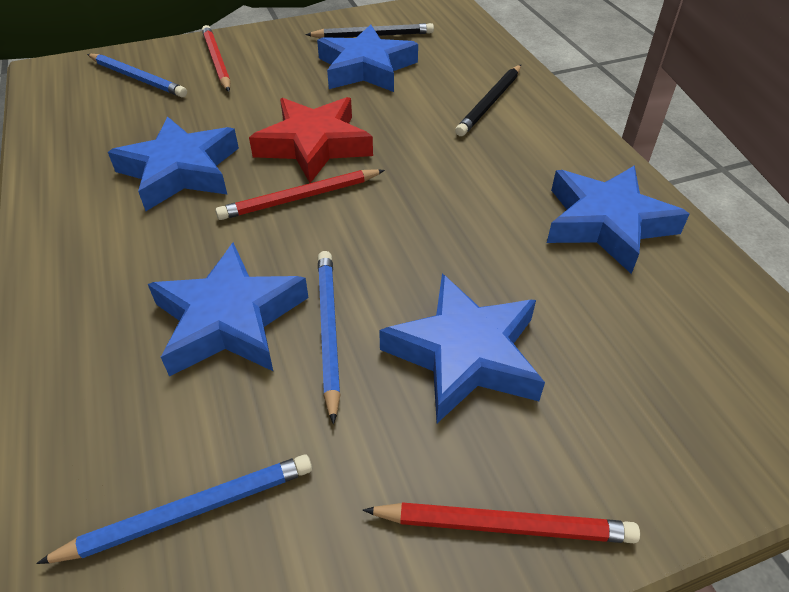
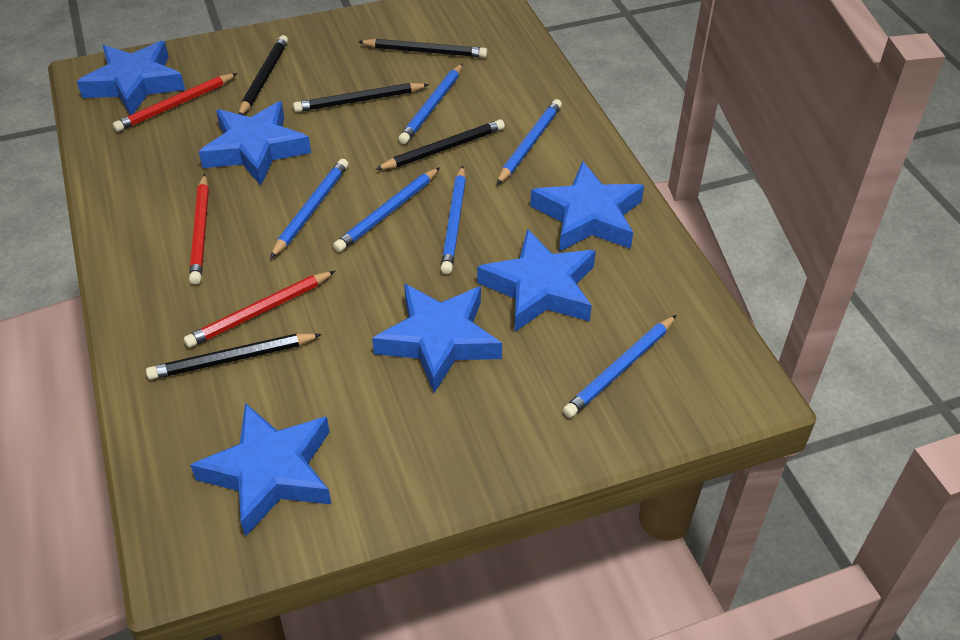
black pencil: [305,23,434,38] [455,65,521,136] = 2 -> [146,333,322,380] [239,35,288,115] [293,83,429,112] [358,39,487,58] [375,119,505,170] = 5
blue pencil: [36,454,312,564] [87,54,187,97] [318,251,341,424] = 3 -> [270,159,348,259] [333,167,440,252] [398,63,463,144] [441,165,466,274] [497,99,562,185] [563,315,676,418] = 6
blue star: [108,116,239,211] [148,243,309,376] [317,24,418,92] [379,274,545,423] [547,166,689,274] = 5 -> [77,41,185,115] [190,403,331,537] [199,101,311,185] [372,284,502,393] [477,229,596,332] [530,161,644,252] = 6
red star: [249,97,373,183] = 1 -> none = 0

